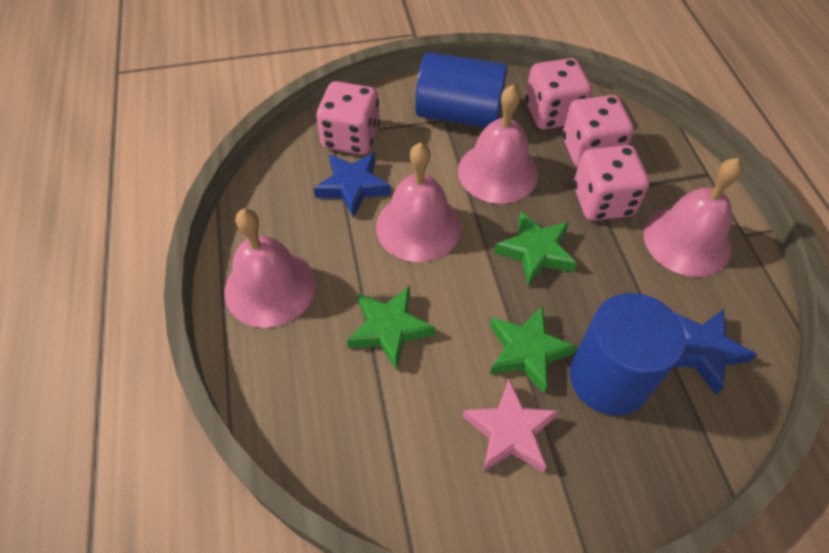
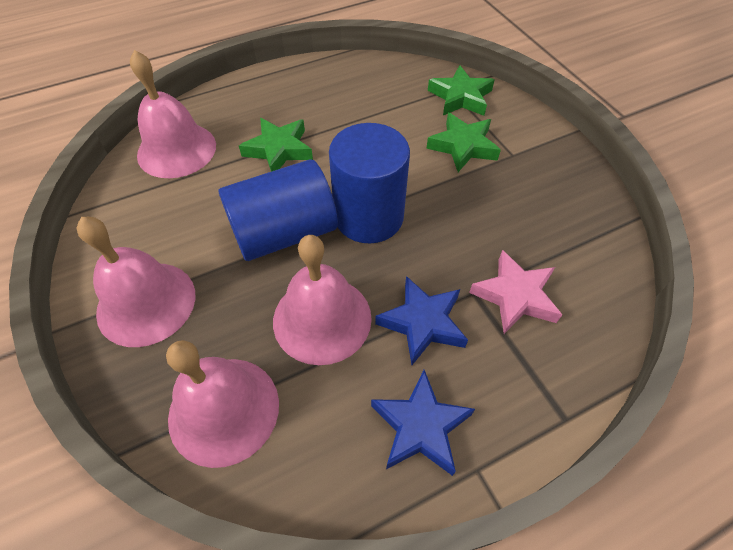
pink dice: [317,81,380,155] [525,58,592,129] [562,95,634,167] [574,145,650,221] = 4 -> none = 0

